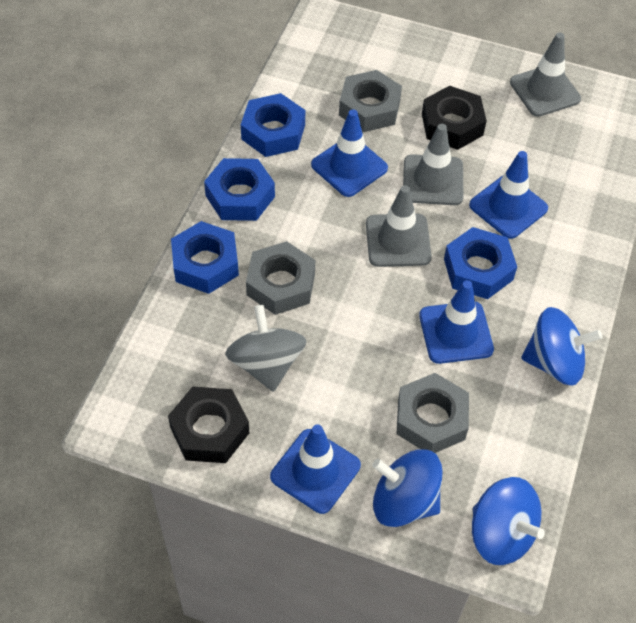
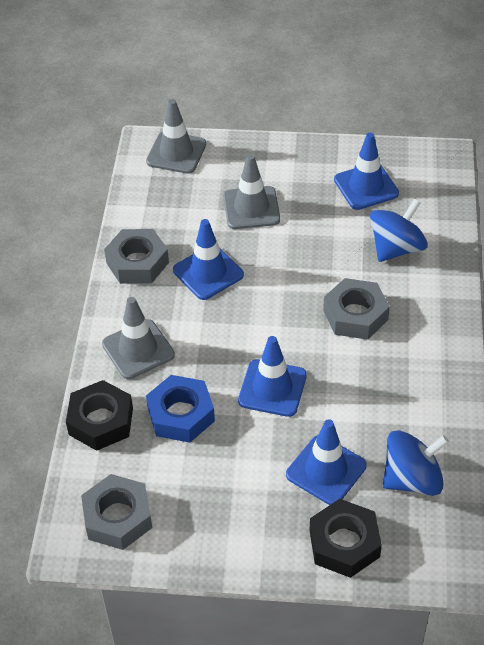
blue nut: [171,221,239,294] [204,158,275,221] [241,93,305,157] [444,227,517,299] = 4 -> [146,375,215,443] = 1
blue spinning top: [372,449,443,527] [472,477,545,565] [521,307,602,386] = 3 -> [370,199,428,262] [383,430,449,496] = 2
grey spinning top: [225,305,306,392] = 1 -> none = 0

